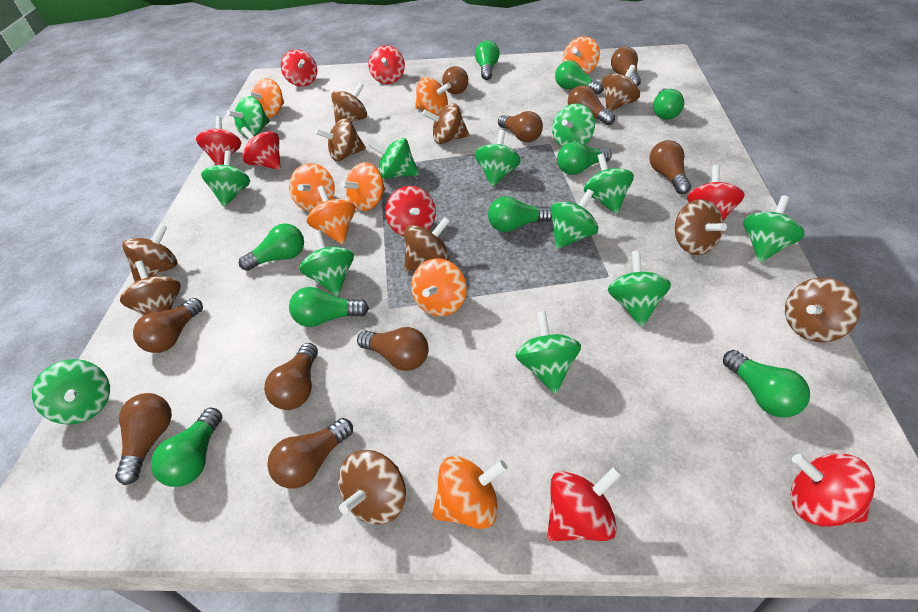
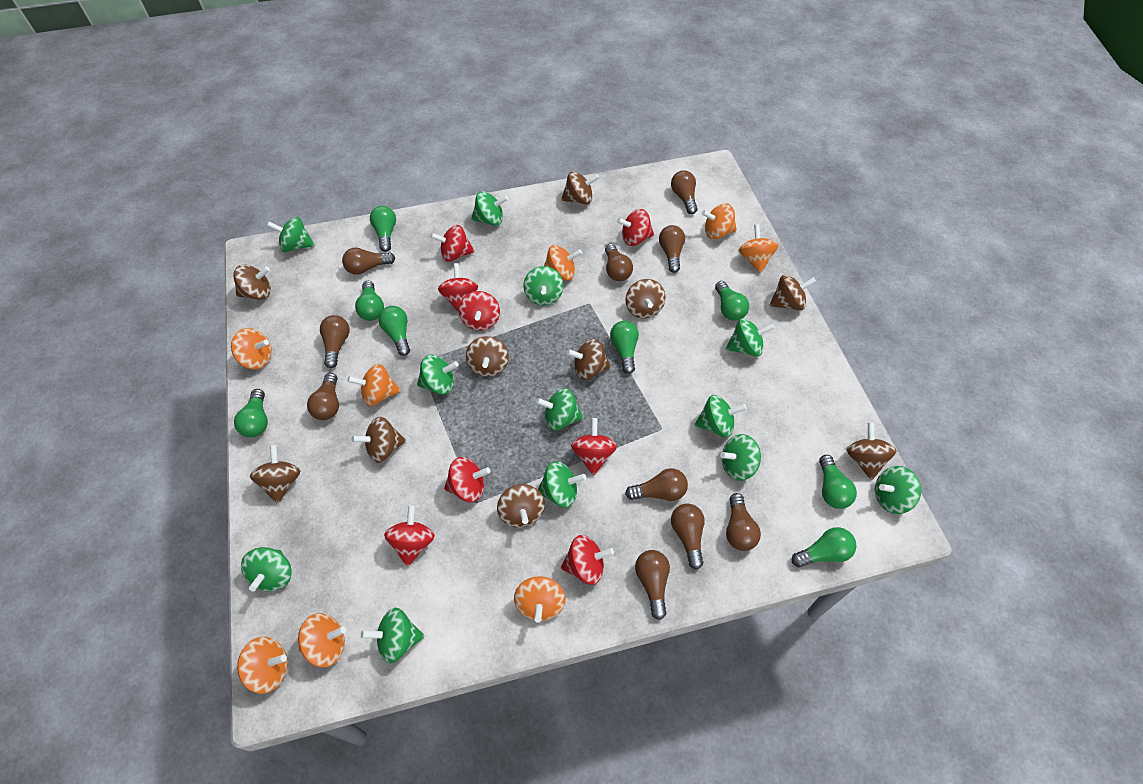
green light bulb: [151,408,222,487] [239,223,304,271] [289,287,369,327] [475,40,499,80] [488,196,552,232] [555,61,603,94] [557,142,612,175] [653,88,684,120] [723,350,810,417] = 9 -> [234,389,268,437] [355,281,384,321] [370,206,396,252] [378,306,410,356] [610,321,639,374] [715,281,749,321] [792,527,856,567] [819,455,857,509] = 8

